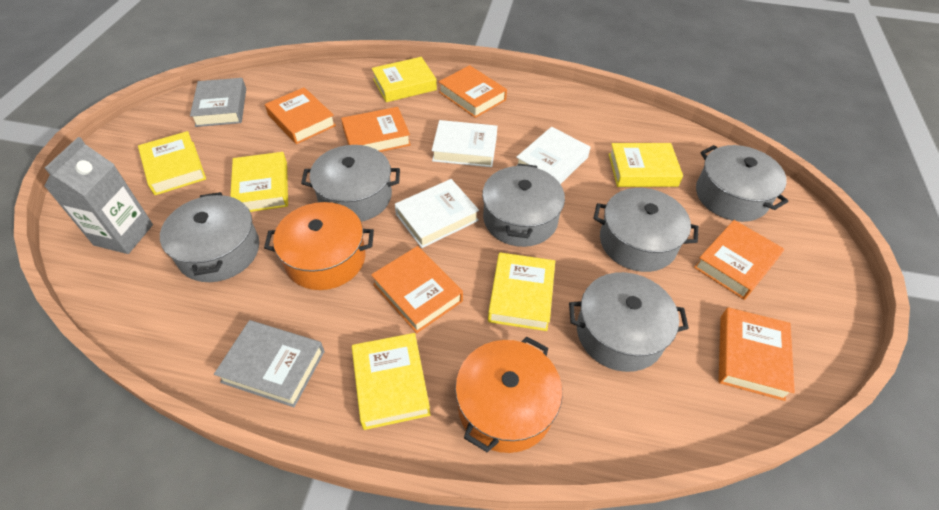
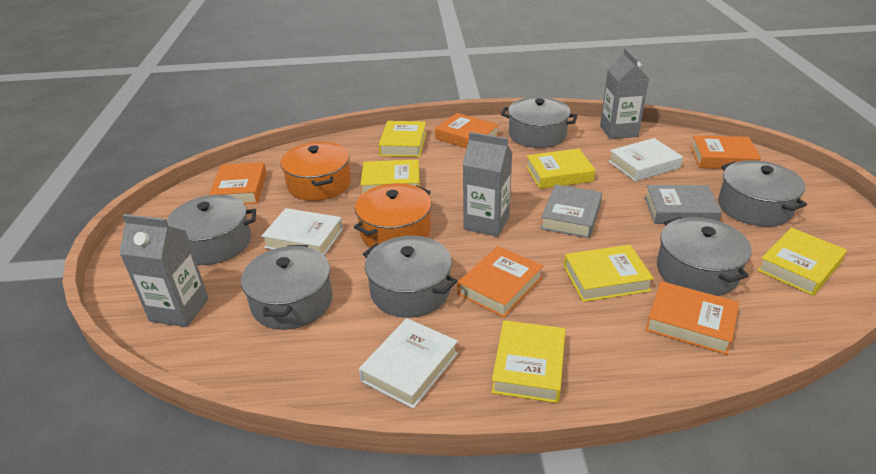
grey carton: [44,137,153,254] = 1 -> [119,214,209,327] [463,132,512,237] [600,48,649,139] = 3
orange book: [265,87,336,144] [341,107,411,152] [371,246,463,333] [439,65,507,118] [694,220,784,300] [719,307,795,401] = 6 -> [209,162,267,204] [435,113,499,149] [457,246,543,317] [646,281,739,355] [691,135,761,169] = 5

